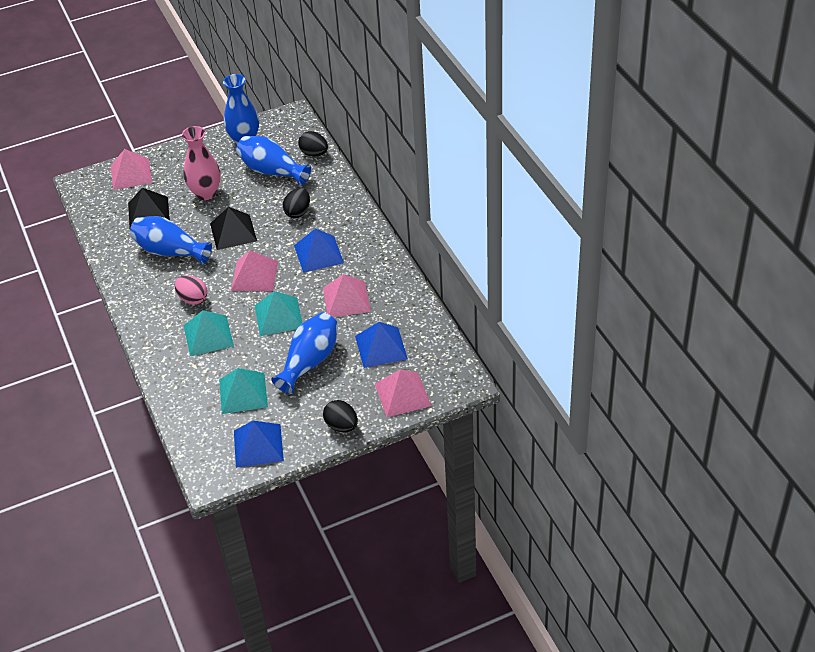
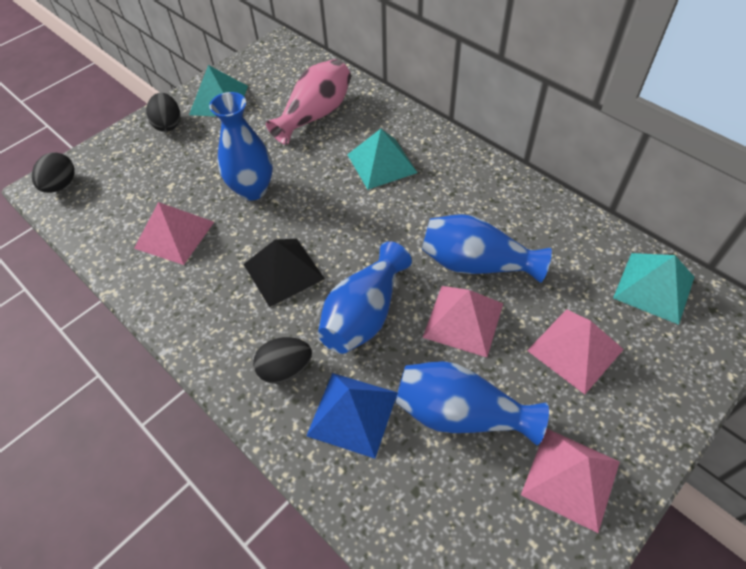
black pyramid: [128,188,170,228] [210,207,257,250] = 2 -> [243,239,325,307] = 1
blue pyramid: [234,421,284,468] [294,228,344,273] [355,322,408,368] = 3 -> [307,373,397,459] = 1
pink egg: [174,275,207,305] = 1 -> none = 0

